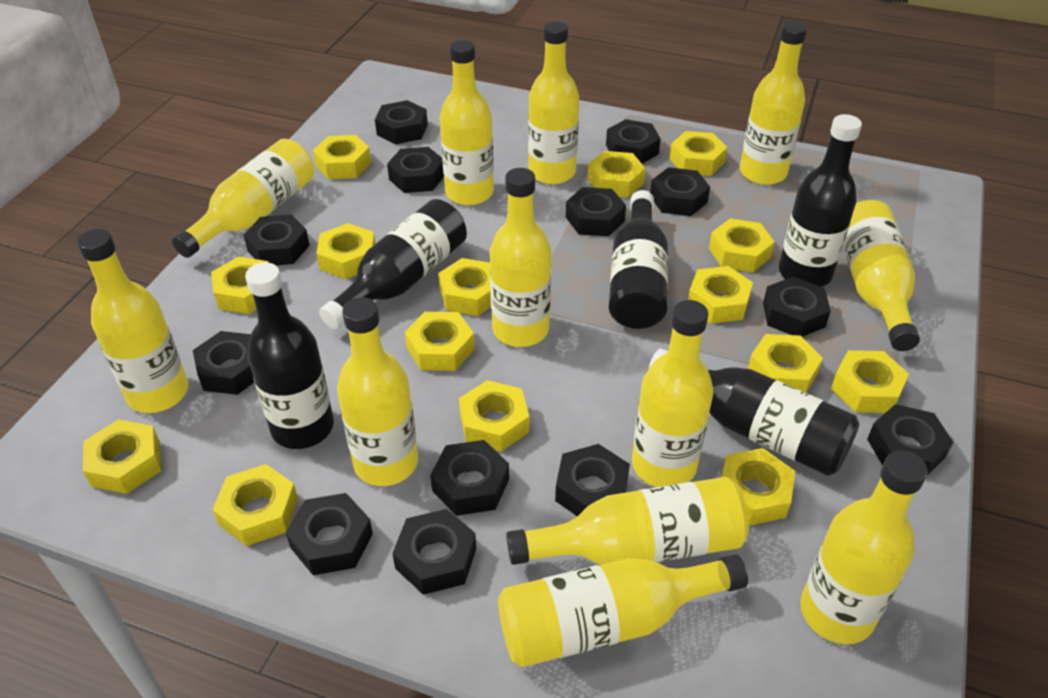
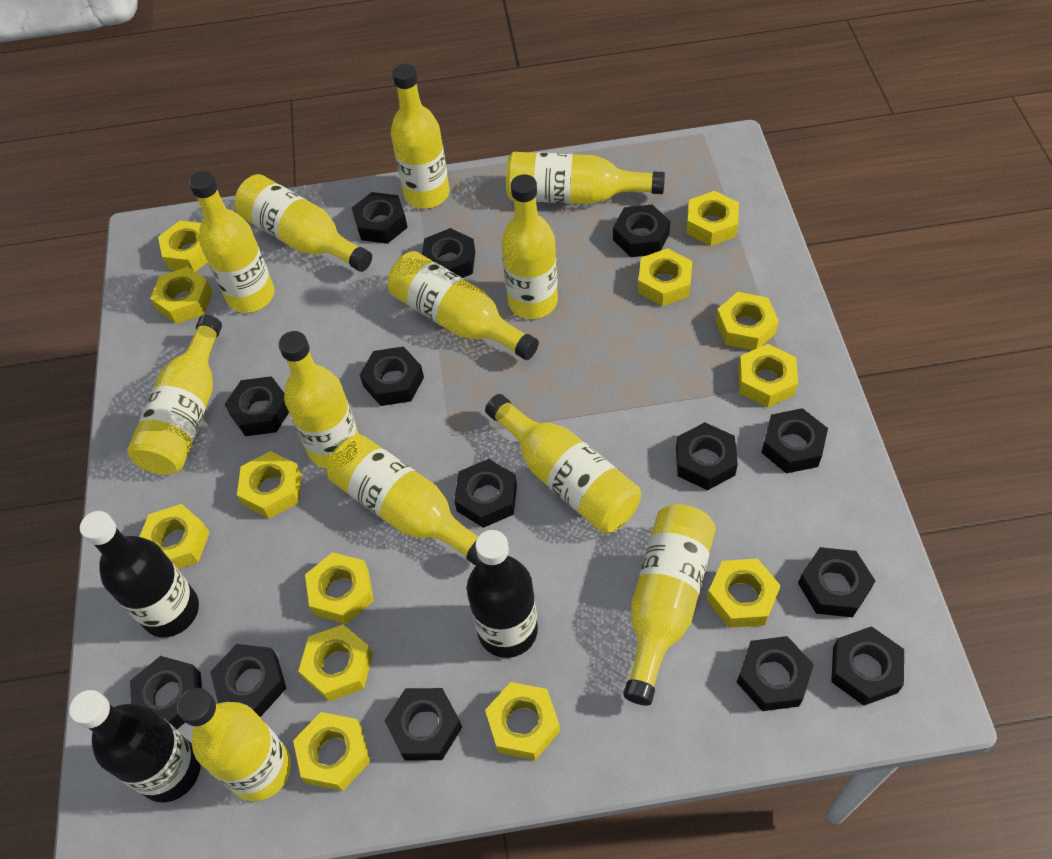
black bottle: [245,262,334,449] [319,199,467,329] [609,190,668,329] [649,349,859,476] [779,114,862,287] = 5 -> [69,690,201,803] [80,511,199,637] [467,530,538,658] = 3
black nut: [193,331,254,395] [243,214,310,266] [286,493,373,575] [375,100,428,144] [387,147,444,193] [392,509,476,595] [430,440,509,516] [555,444,630,516] [566,187,626,236] [606,119,661,164] [650,167,710,216] [763,276,831,337] [867,404,953,475] = 13 -> [130,656,202,729] [210,644,286,717] [224,376,289,436] [352,192,408,244] [360,346,424,406] [384,688,462,760] [422,228,475,278] [454,459,517,528] [613,205,670,257] [676,422,738,490] [737,636,814,711] [761,408,828,474] [798,547,875,617] [831,626,904,706] = 14
yellow nut: [83,419,161,494] [211,257,268,314] [213,464,298,546] [313,135,371,179] [316,223,376,279] [405,312,475,371] [438,258,491,316] [459,380,529,452] [588,151,646,198] [669,131,728,176] [688,266,753,324] [709,218,775,273] [721,448,795,526] [748,334,823,393] [831,350,909,413] = 15 -> [139,504,210,569] [150,267,213,324] [158,221,208,272] [237,451,302,519] [293,712,370,791] [298,624,373,701] [305,552,374,624] [485,682,560,760] [638,248,692,306] [686,191,739,246] [707,559,781,628] [716,292,779,350] [738,344,798,408] = 13

